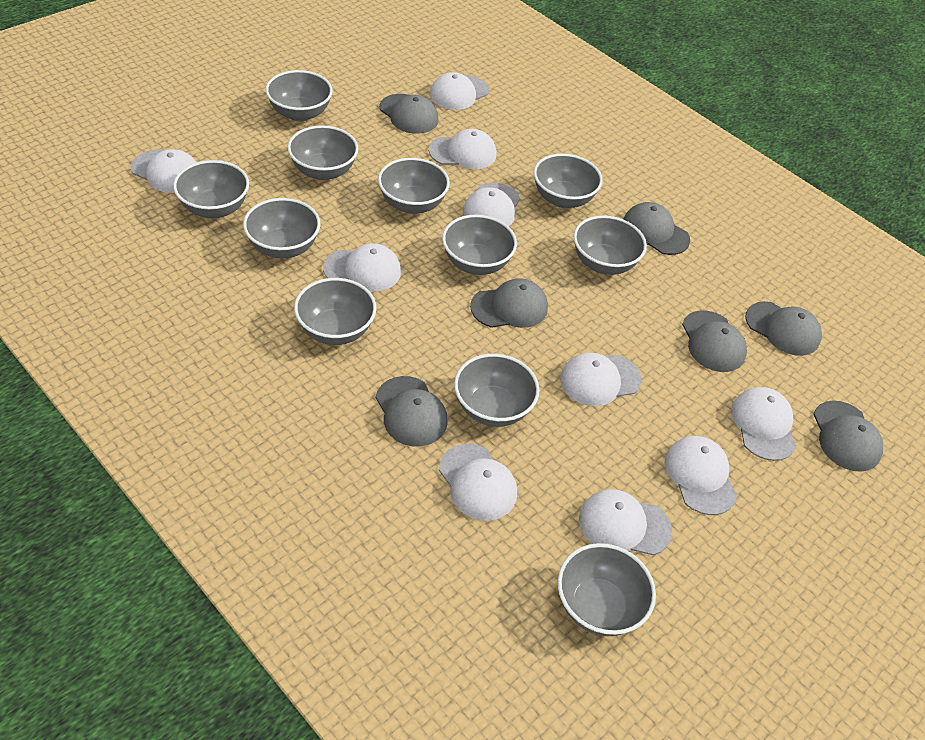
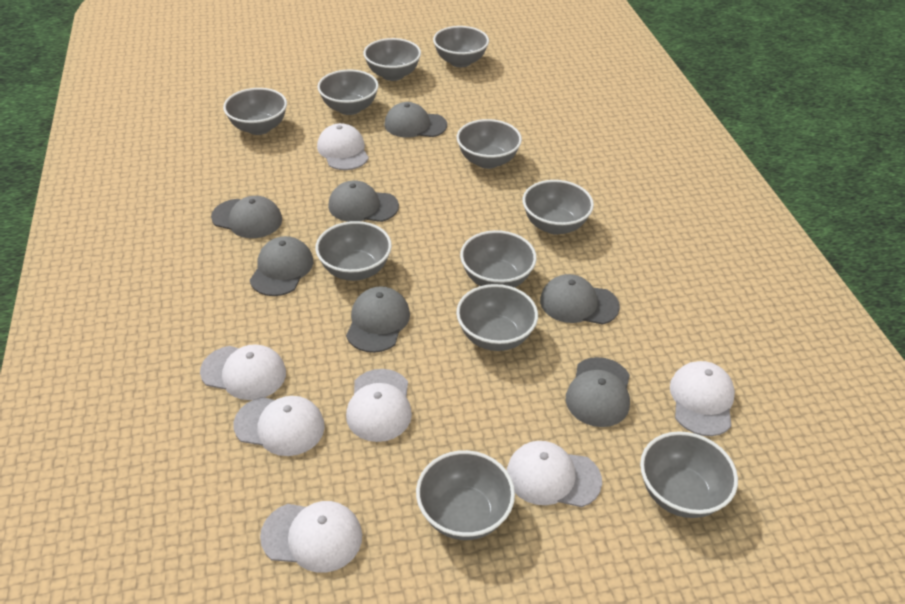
white cap: [131,149,197,193] [323,243,401,291] [429,129,496,169] [430,72,489,110] [439,444,517,521] [463,183,520,226] [561,353,641,406] [579,489,672,556] [664,436,737,515] [731,387,796,461] = 10 -> [200,344,286,400] [234,396,325,456] [260,501,362,573] [317,123,369,170] [346,369,412,442] [507,441,602,507] [670,361,735,436] = 7

